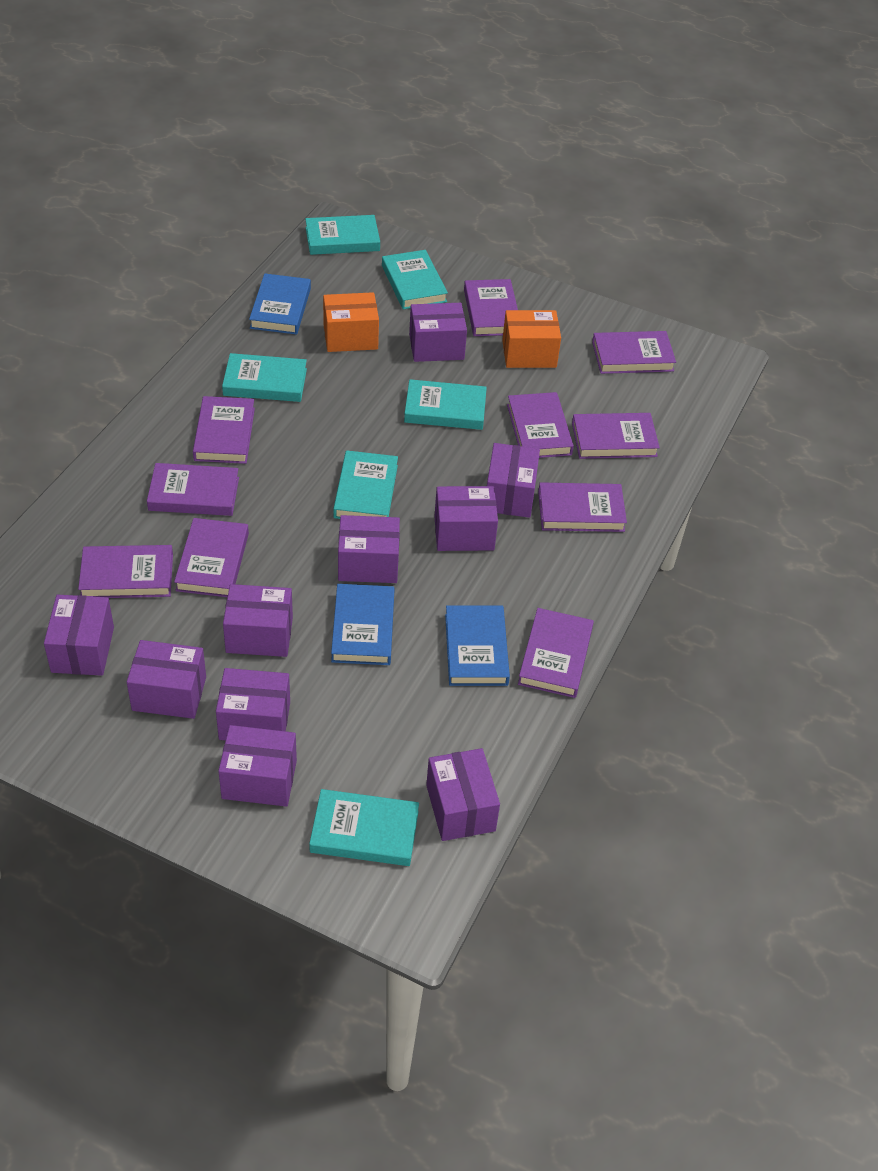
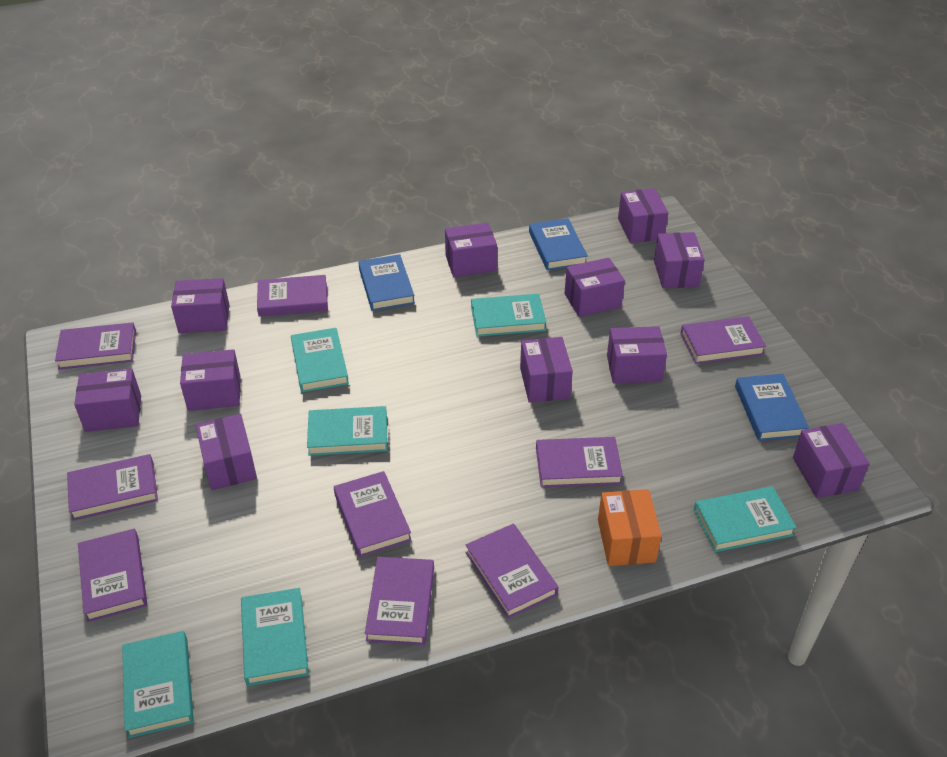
orange box: [323,292,379,352] [502,310,561,368] = 2 -> [598,489,662,566] = 1
purple book: [78,545,173,598] [147,463,239,516] [174,518,249,597] [193,396,255,464] [464,279,518,336] [507,392,574,458] [518,608,594,698] [538,482,627,532] [572,413,660,459] [592,331,676,374] = 10 -> [55,322,136,369] [67,454,158,520] [78,529,147,622] [257,275,328,317] [334,471,411,557] [365,557,434,645] [465,524,559,619] [536,437,623,488] [680,316,766,364] = 9
purple box: [44,595,114,676] [127,640,206,719] [216,668,290,740] [218,725,297,807] [223,584,293,657] [338,515,400,583] [409,303,467,362] [426,748,500,841] [434,486,498,551] [487,443,540,518] = 10 -> [74,368,141,432] [171,278,229,333] [180,349,241,411] [196,414,257,490] [445,223,497,277] [520,337,573,403] [564,258,625,317] [607,326,667,384] [618,188,668,243] [654,232,705,288] [793,423,870,498] = 11

